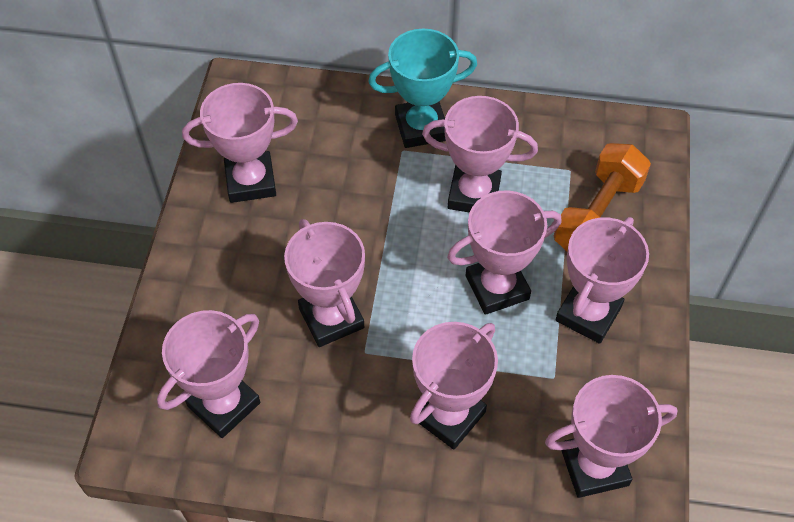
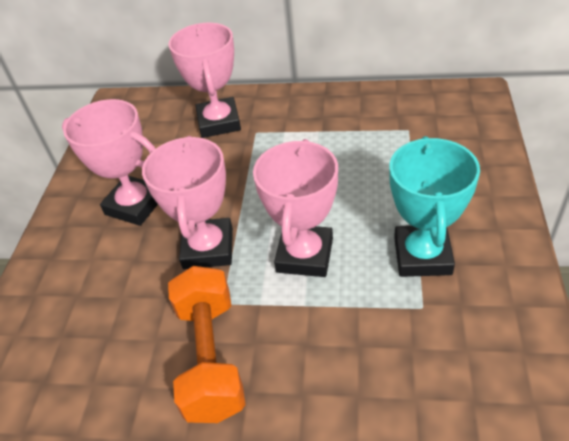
pink trophy: [157,310,260,438] [182,83,298,203] [284,219,365,347] [410,322,498,450] [422,96,538,213] [447,190,561,315] [545,375,678,498] [556,217,649,344] = 8 -> [62,99,158,226] [142,136,233,269] [168,23,241,138] [253,139,338,277] = 4

